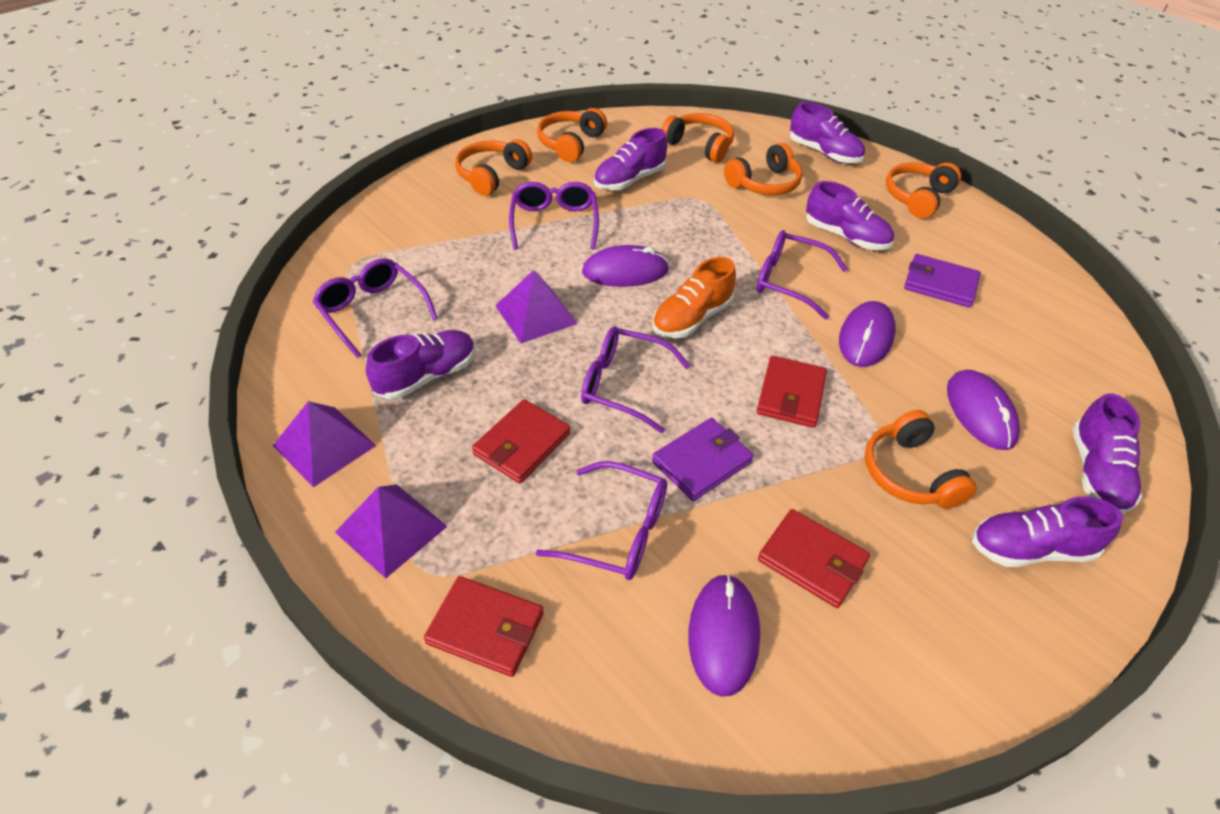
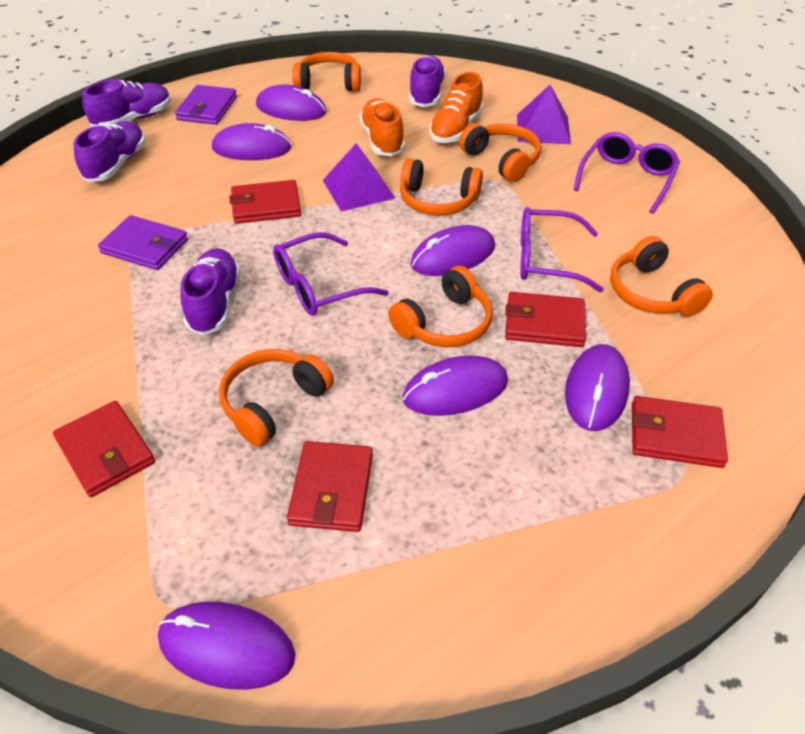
orange shoe: [652,257,736,338] = 1 -> [359,98,405,156] [429,72,484,143] = 2
purple glasses: [312,258,438,358] [509,182,599,250] [536,461,667,580] [581,327,690,433] [756,230,848,320] = 5 -> [273,232,389,316] [520,207,604,292] [574,132,680,214] = 3
purple mouse: [582,245,669,287] [689,574,760,697] [839,301,896,367] [947,370,1020,450] = 4 -> [158,601,295,690] [212,123,291,160] [256,85,327,121] [403,355,508,416] [410,225,495,276] [565,344,630,431] = 6
purple pyramid: [273,401,376,487] [335,484,448,578] [495,270,578,343] = 3 -> [323,143,395,212] [517,85,571,144] = 2
purple shoe: [366,330,476,400] [594,128,667,190] [790,102,865,163] [806,181,894,250] [972,496,1123,567] [1072,393,1142,514] = 6 -> [73,121,145,182] [82,80,171,127] [180,248,241,335] [409,55,446,107] = 4
red wallet: [424,576,544,677] [472,399,571,483] [757,356,827,428] [758,509,870,608] = 4 -> [53,401,155,497] [229,180,301,224] [287,441,373,532] [505,292,586,347] [632,396,728,468] = 5

